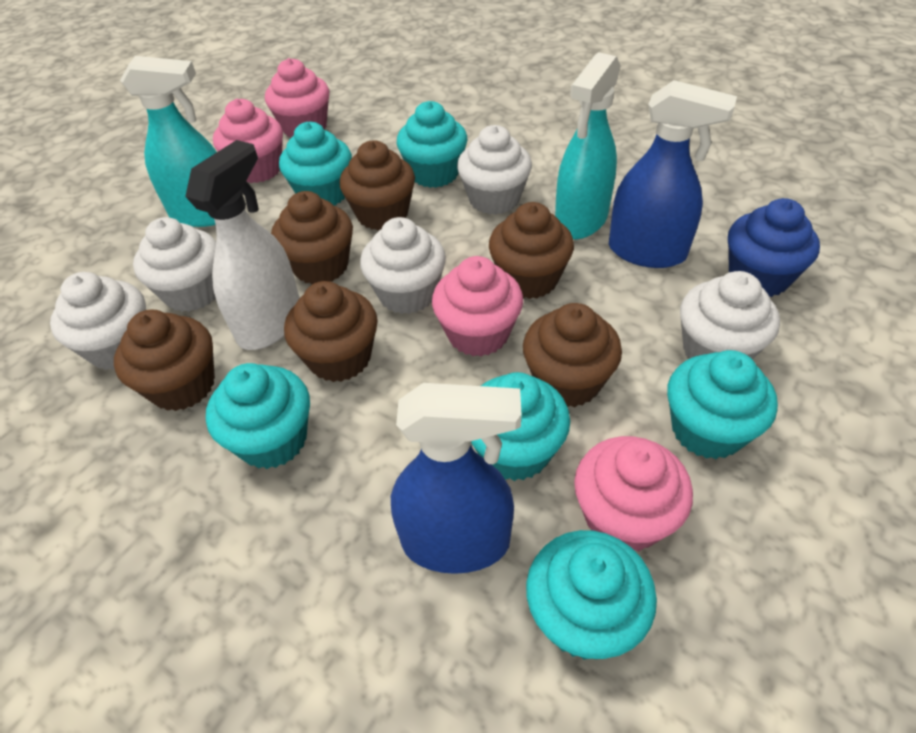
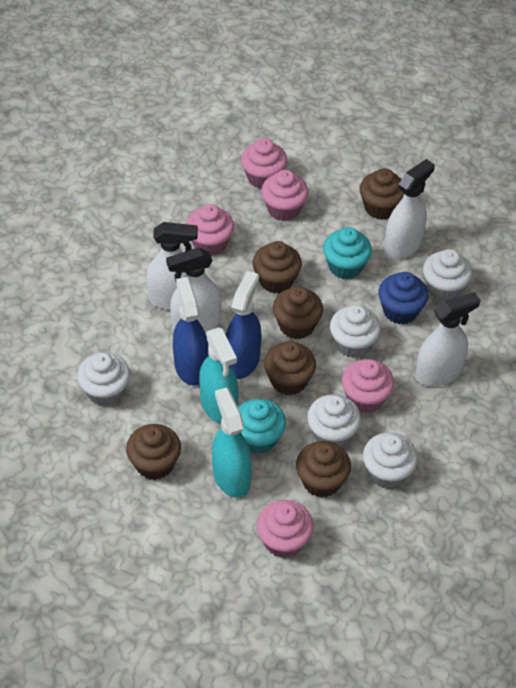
pink cupcake: [213,99,283,183] [265,58,329,138] [432,256,523,357] [574,436,693,551] = 4 -> [186,204,234,256] [241,138,287,189] [257,500,314,558] [261,170,309,221] [342,359,394,413] = 5
turquoise cupcake: [206,363,310,469] [279,122,352,206] [397,101,467,188] [471,372,570,481] [526,530,657,660] [667,350,778,459] = 6 -> [238,399,286,454] [323,227,372,279] = 2
white spray bottle: [185,140,300,350] = 1 -> [146,222,198,310] [166,247,221,333] [384,159,435,259] [415,292,480,386] = 4

